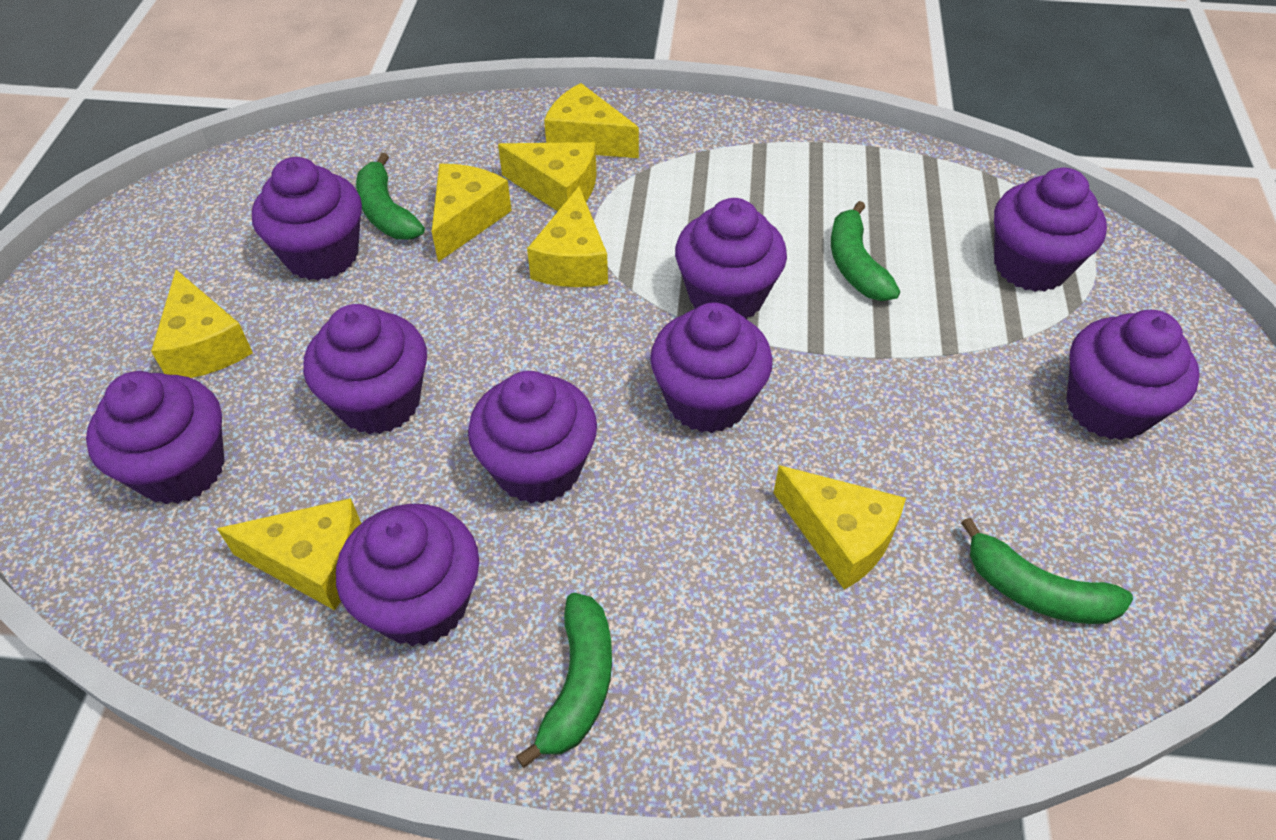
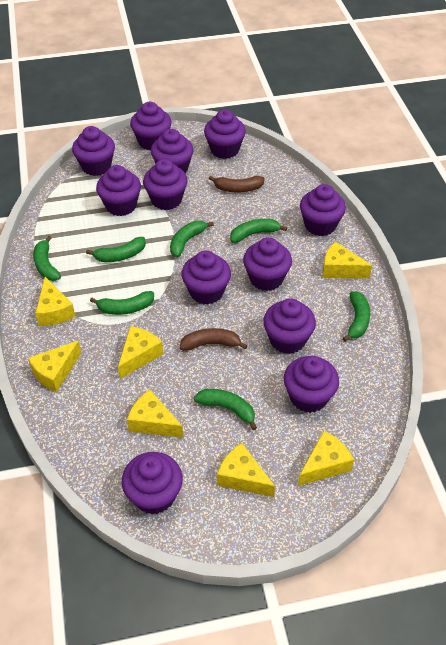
brown banana: none = 0 -> [180,328,247,351] [209,176,265,192] = 2
green banana: [356,153,425,239] [516,593,612,768] [831,201,900,301] [961,517,1133,624] = 4 -> [33,236,61,281] [86,237,146,262] [90,291,154,315] [170,221,214,257] [194,389,257,430] [230,219,287,243] [343,291,370,342] = 7
purple cupcake: [86,371,225,504] [252,157,362,280] [303,304,427,434] [336,504,479,646] [468,371,597,504] [650,303,773,433] [675,198,787,319] [994,168,1107,292] [1066,310,1200,440] = 9 -> [72,126,115,176] [96,165,141,216] [122,452,183,514] [130,102,172,150] [143,159,188,210] [151,129,193,174] [182,251,231,304] [204,110,246,159] [243,237,292,291] [263,298,316,354] [284,356,339,413] [300,184,346,236] = 12

